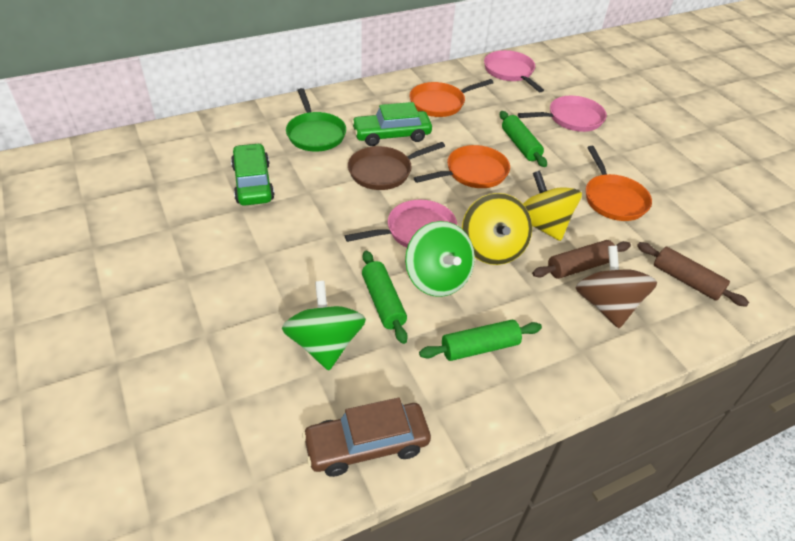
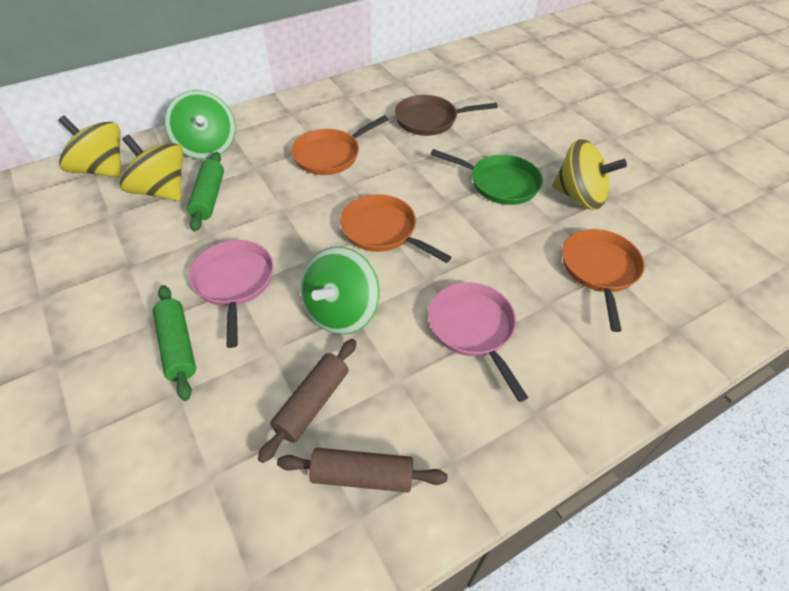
brown car: [302,398,431,477] = 1 -> none = 0
brown spinning top: [576,246,657,328] = 1 -> none = 0
green car: [231,143,275,206] [352,102,432,146] = 2 -> none = 0
green rolling pin: [362,251,408,344] [419,320,542,361] [500,111,547,167] = 3 -> [153,285,196,401] [187,152,224,231] = 2
pink pan: [345,200,457,248] [484,50,544,92] [518,96,607,132] = 3 -> [189,240,274,348] [428,282,529,402] = 2
yellow spinning top: [462,193,532,265] [523,170,582,241] = 2 -> [58,116,121,178] [120,135,184,201] [552,139,627,210] = 3

